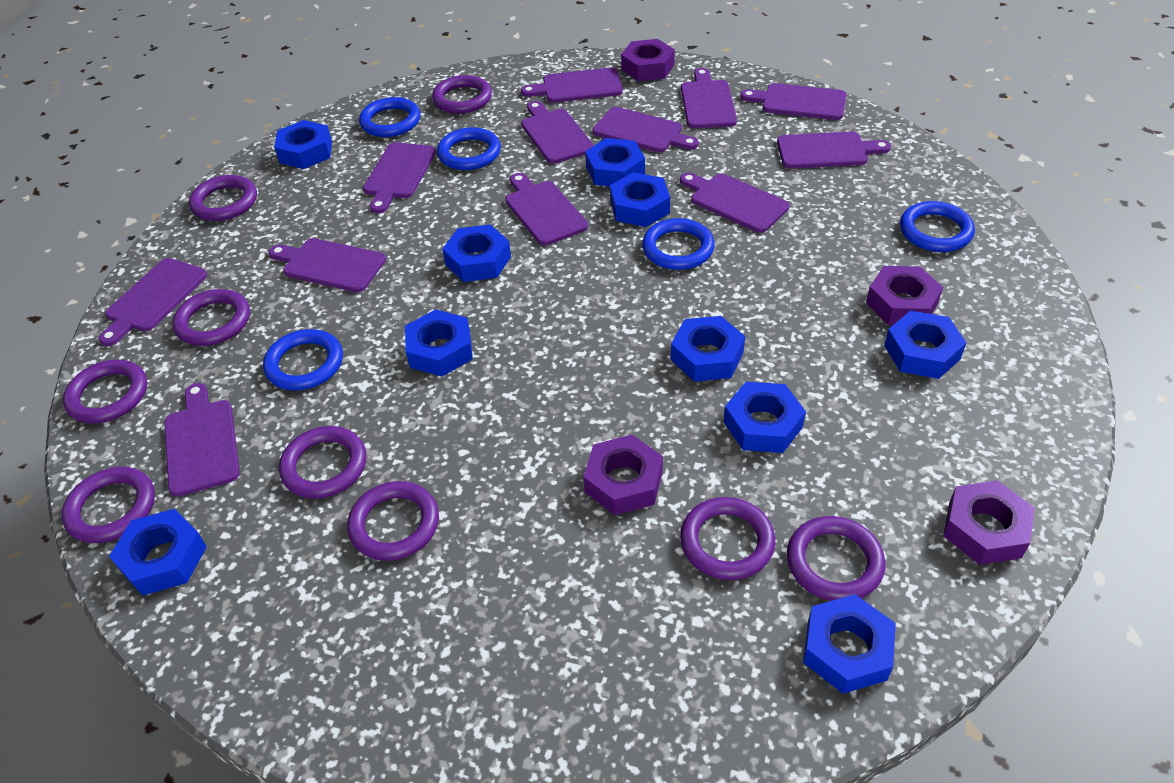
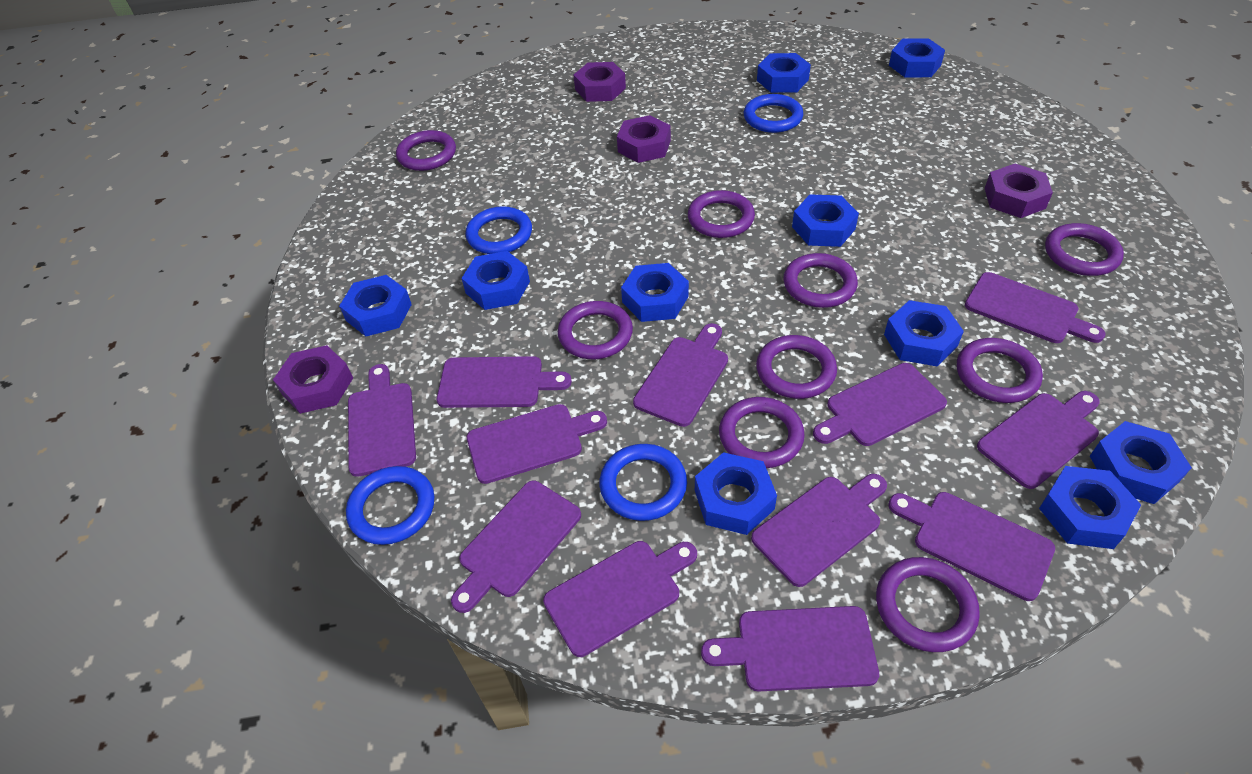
blue ring: [263,329,343,390] [359,97,420,137] [437,127,501,170] [642,218,715,270] [900,201,975,252] = 5 -> [346,466,434,545] [465,206,532,254] [599,444,687,521] [744,94,803,133] = 4

